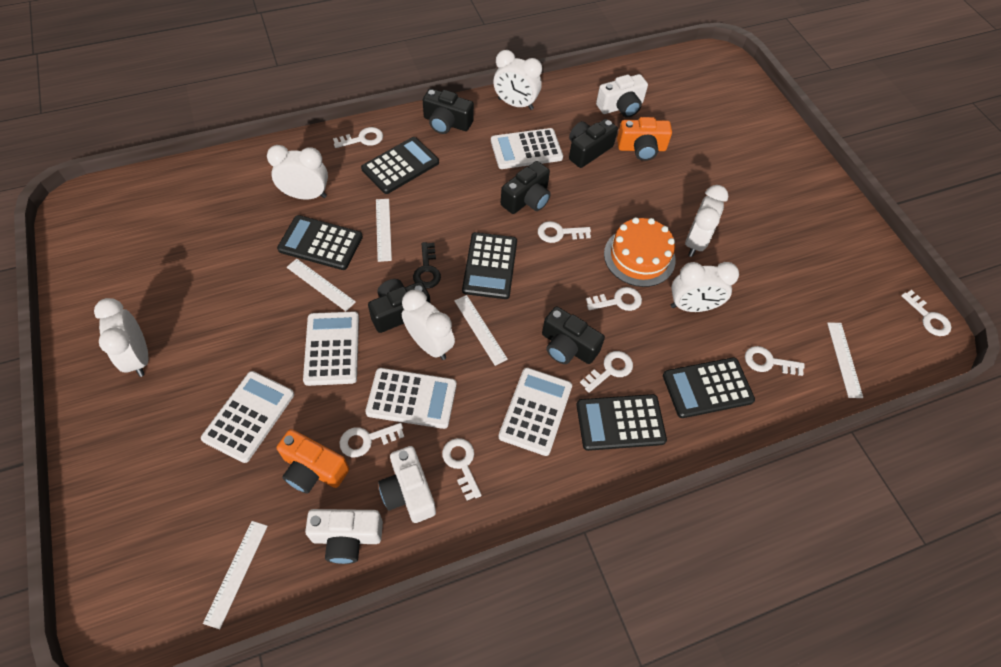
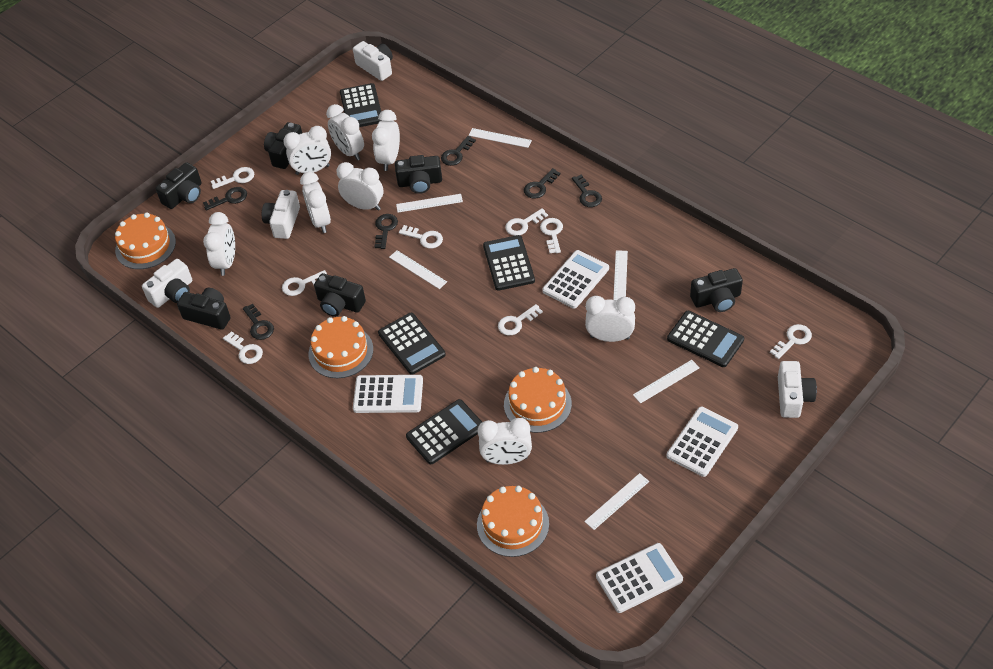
black camera: [368,279,431,333] [423,89,474,134] [501,161,551,214] [542,306,605,364] [569,119,618,168] = 5 -> [156,162,202,209] [177,288,231,330] [264,122,302,169] [314,273,366,317] [395,155,442,194] [690,268,743,312] = 6
black key: [413,242,441,289] = 1 -> [203,187,247,211] [243,304,274,340] [375,214,398,249] [441,136,476,166] [524,168,561,199] [572,175,602,207] = 6
orange cake: [604,217,675,287] = 1 -> [115,213,176,269] [308,316,373,378] [477,486,549,557] [504,367,572,433] = 4
orange camera: [277,429,349,494] [617,117,672,161] = 2 -> none = 0
white calculator: [201,371,294,463] [303,311,359,386] [365,368,457,429] [491,128,563,169] [498,368,572,456] = 5 -> [353,375,423,413] [542,250,609,309] [596,543,683,613] [667,407,738,477] = 4
white camera: [305,509,383,564] [378,446,436,523] [596,74,648,118] = 3 -> [142,259,192,308] [262,190,300,239] [353,41,393,81] [778,361,817,418] = 4
white clock: [94,298,148,377] [267,145,328,199] [402,290,455,360] [493,50,542,110] [671,262,739,312] [685,185,728,257] = 6 -> [203,212,235,276] [283,126,331,175] [300,172,331,233] [326,104,364,161] [336,162,383,211] [372,110,400,171] [478,418,532,465] [585,296,635,342] = 8
white ruler: [203,521,268,629] [287,259,356,311] [376,199,392,262] [454,295,508,366] [827,323,863,398] = 5 -> [389,250,447,289] [396,194,463,213] [469,128,532,148] [584,473,649,530] [613,250,628,300] [633,360,700,404] = 6

